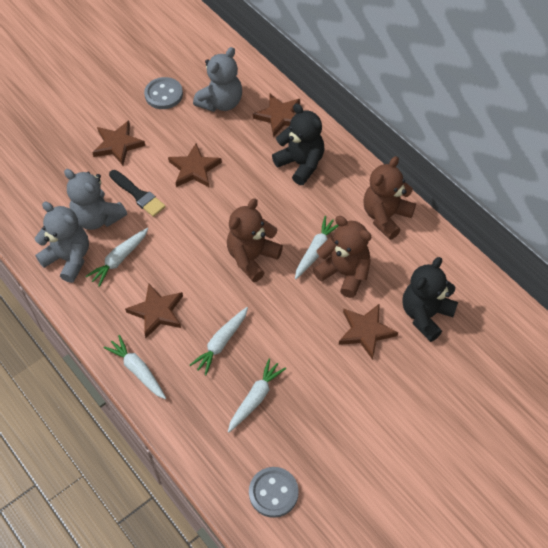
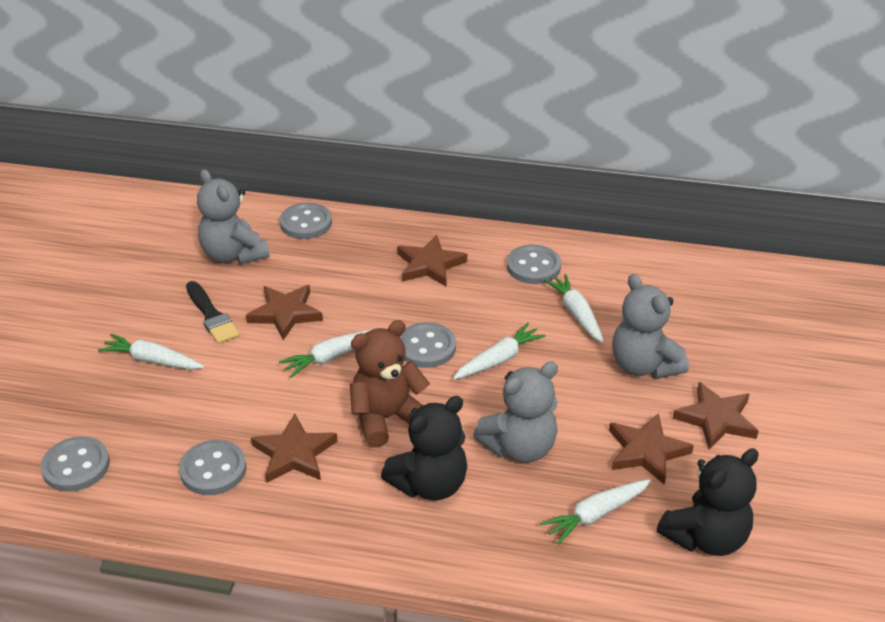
brown teddy bear: [227,198,283,282] [313,216,371,298] [363,156,416,240] = 3 -> [350,320,430,448] = 1
grey button: [144,77,183,109] [249,467,299,518] = 2 -> [41,436,110,492] [179,440,247,495] [280,203,332,239] [399,322,456,368] [507,245,561,284] = 5

